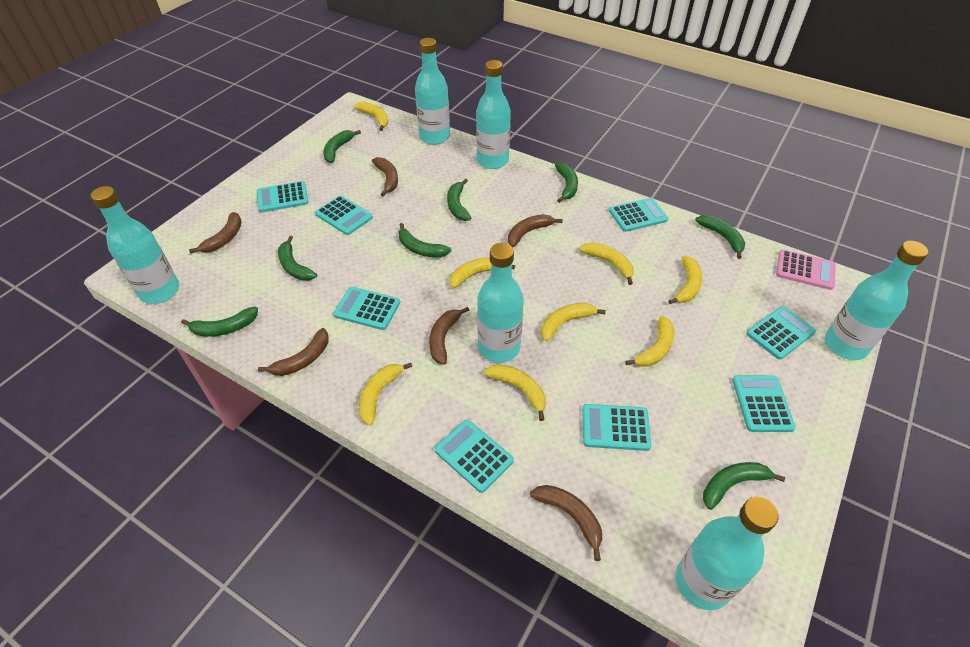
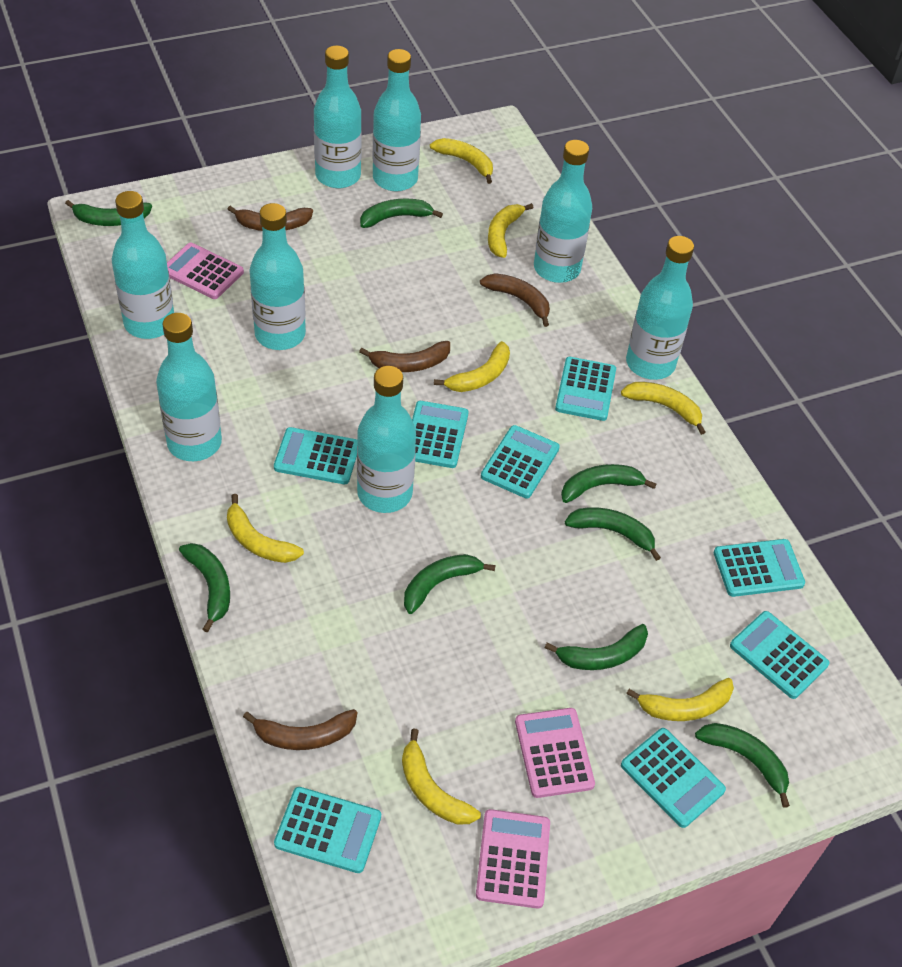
brown banana: [189,212,242,253] [258,328,329,376] [372,157,398,196] [429,307,469,365] [508,214,563,247] [530,485,602,561] = 6 -> [228,206,313,231] [243,709,357,750] [359,341,450,372] [480,273,550,327] = 4
pink calculator: [776,249,836,290] = 1 -> [167,243,244,299] [476,809,550,909] [515,708,595,798] = 3
turquoise bottle: [91,186,179,304] [415,38,450,145] [476,60,511,169] [477,243,524,363] [676,497,779,610] [825,241,928,360] = 6 -> [112,191,174,339] [156,313,222,461] [250,203,306,350] [314,45,362,188] [357,366,416,513] [373,49,421,192] [534,140,592,283] [626,236,694,380] = 8
yellow banana: [354,101,388,131] [359,363,412,426] [450,257,515,288] [484,364,546,421] [541,303,606,341] [579,242,634,285] [625,316,674,367] [668,256,702,304] = 8 -> [227,494,304,563] [402,729,481,825] [430,138,493,184] [434,341,510,392] [488,203,534,258] [621,382,705,435] [626,678,734,721] = 7

